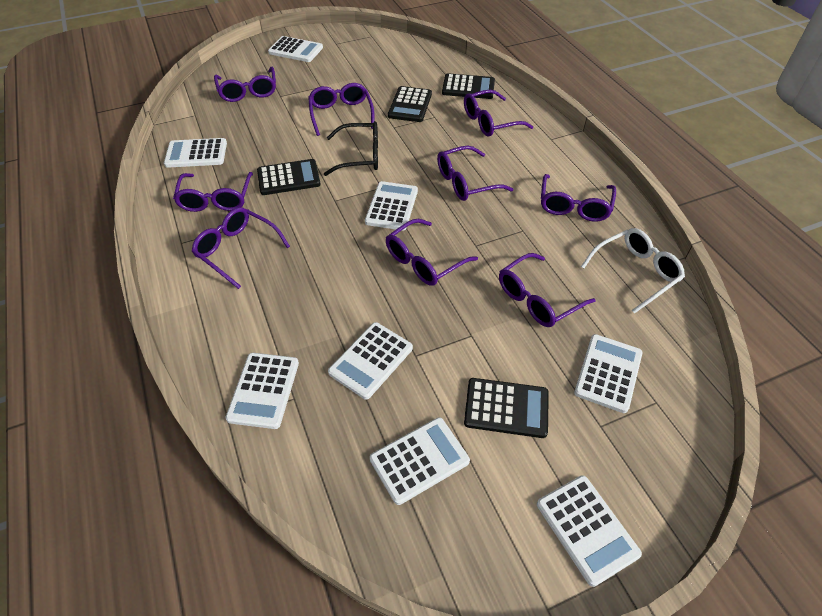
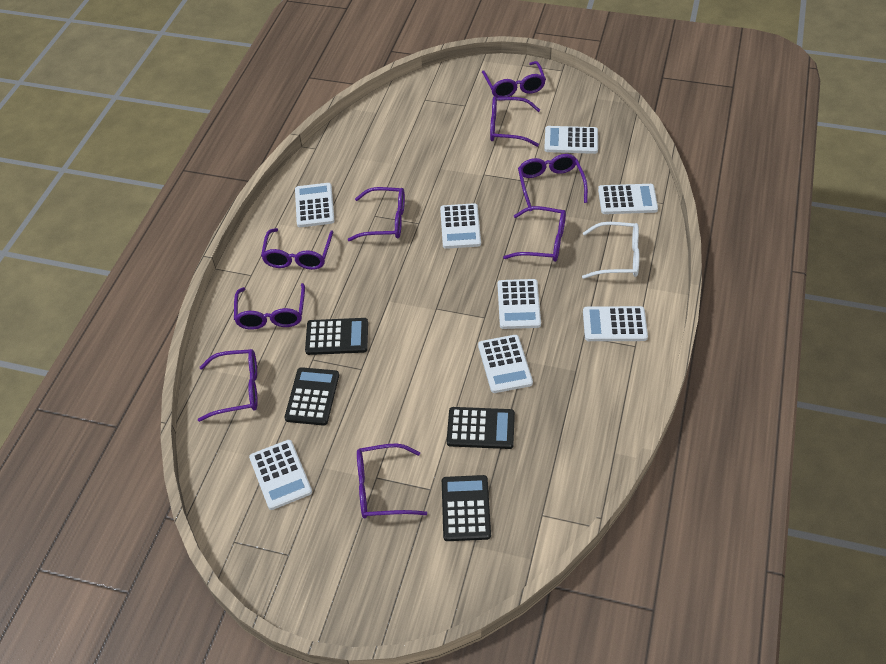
black glasses: [324,121,378,176] = 1 -> none = 0

